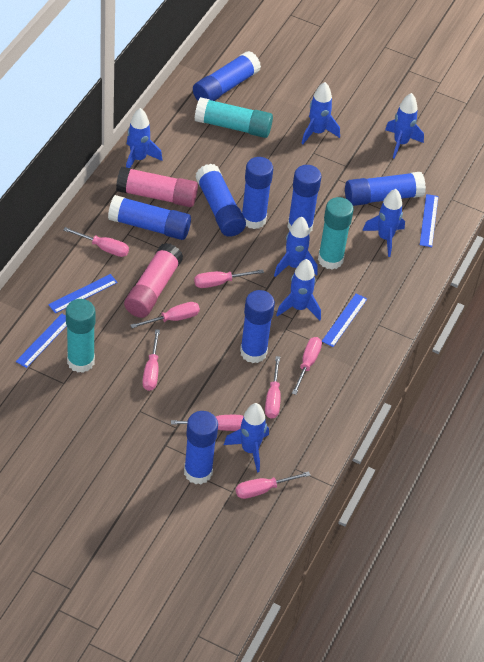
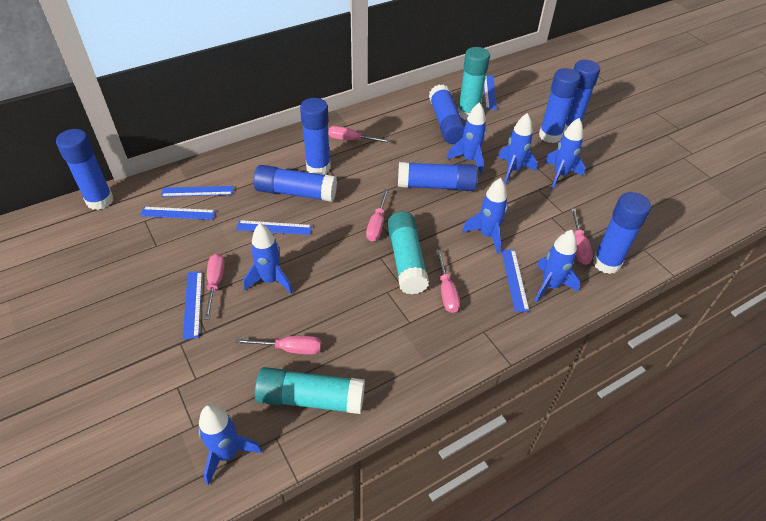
blue ruler: [16,314,67,368] [48,274,118,313] [322,293,367,347] [420,194,438,247] = 4 -> [140,207,216,220] [161,186,234,197] [183,271,202,339] [236,220,312,235] [484,75,497,110] [501,250,529,312] = 6
pink glue stick: [116,167,198,207] [124,243,183,318] = 2 -> none = 0
pink screwdriver: [63,227,129,257] [130,302,200,328] [143,329,160,391] [171,415,244,431] [194,269,264,288] [236,471,310,499] [265,356,281,419] [292,337,322,395] = 8 -> [204,254,225,319] [235,336,321,355] [328,126,390,143] [366,189,389,241] [436,249,460,313] [571,209,593,265] = 6

